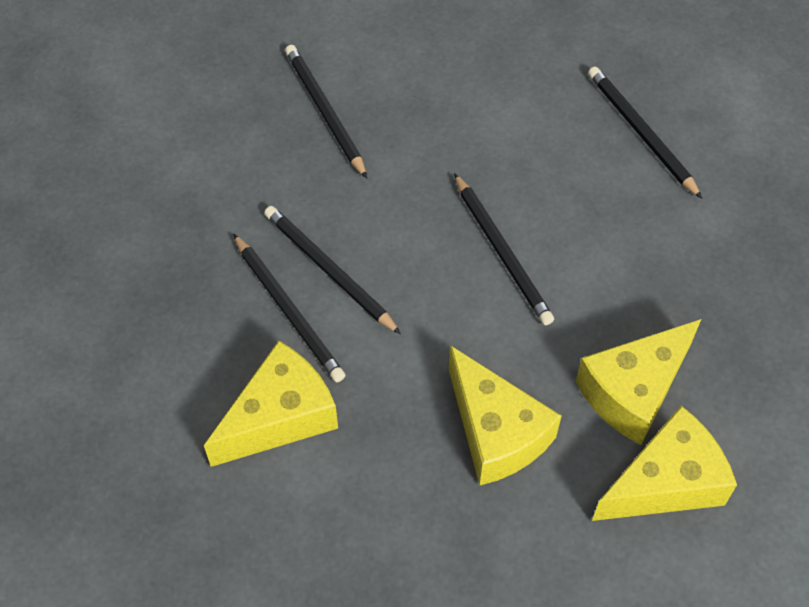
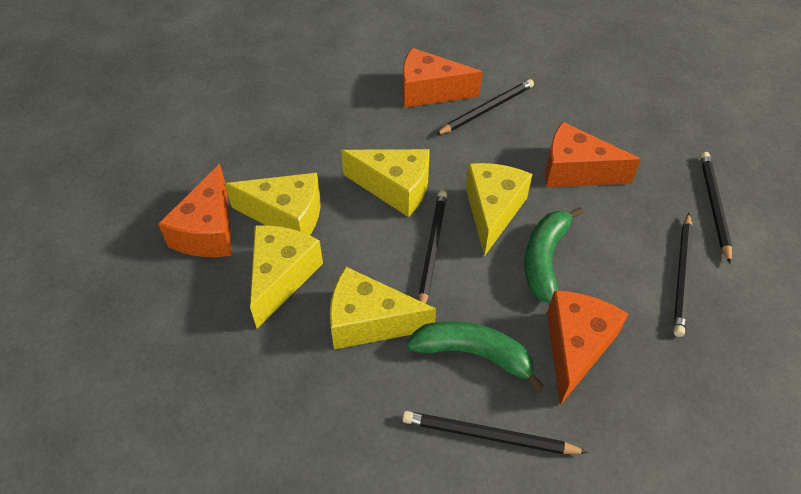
green banana: none = 0 -> [407,321,545,392] [524,207,583,303] = 2
orange cheese: none = 0 -> [158,164,232,257] [403,48,482,108] [545,122,641,187] [547,291,628,405] = 4
yellow cheese: [204,340,338,467] [449,345,562,486] [576,319,701,445] [592,406,737,521] = 4 -> [225,173,321,235] [250,225,323,329] [330,267,436,349] [341,149,430,217] [466,163,533,256] = 5

